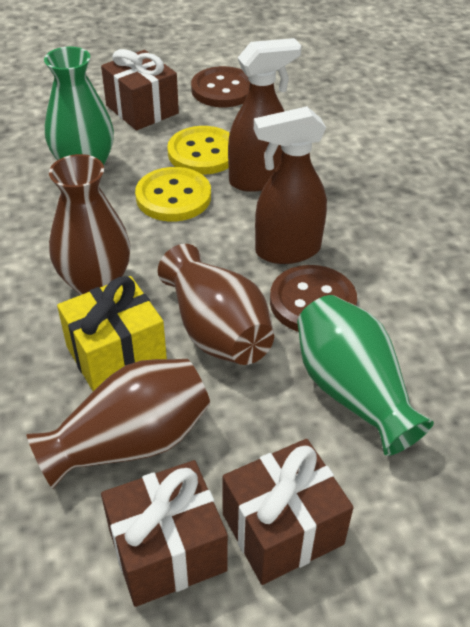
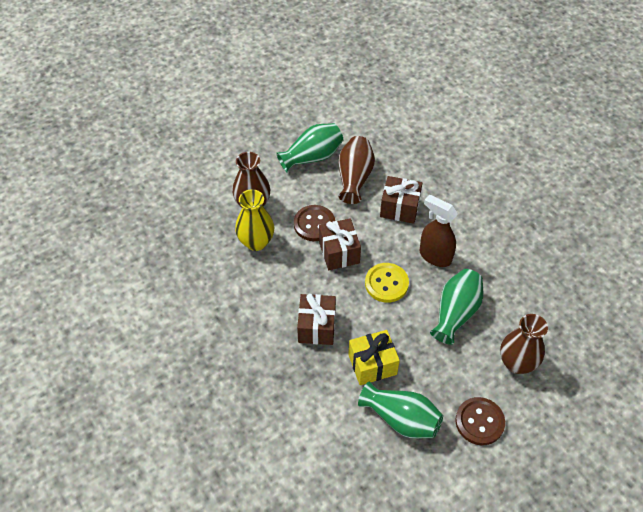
brown spray bottle: [228,38,302,192] [254,106,327,264] = 2 -> [419,195,458,267] = 1
green vase: [44,46,114,165] [297,295,434,456] = 2 -> [276,123,343,173] [358,381,443,439] [430,269,483,345] = 3
yellow button: [135,167,211,222] [167,126,230,175] = 2 -> [365,263,409,303] = 1
yellow vase: none = 0 -> [235,189,274,251] = 1

